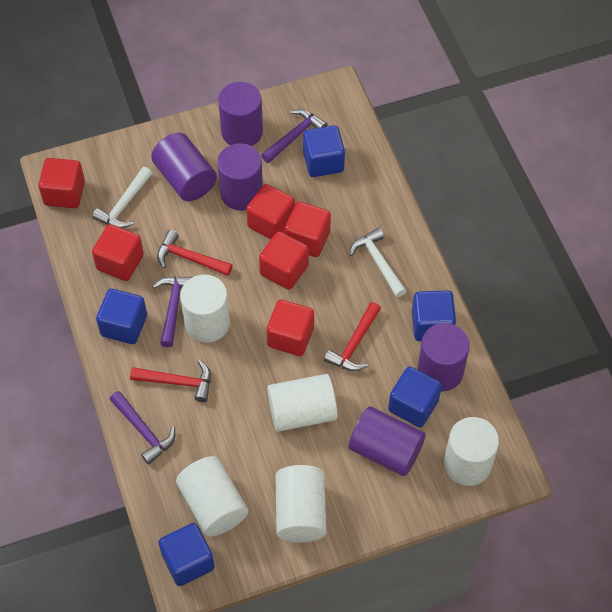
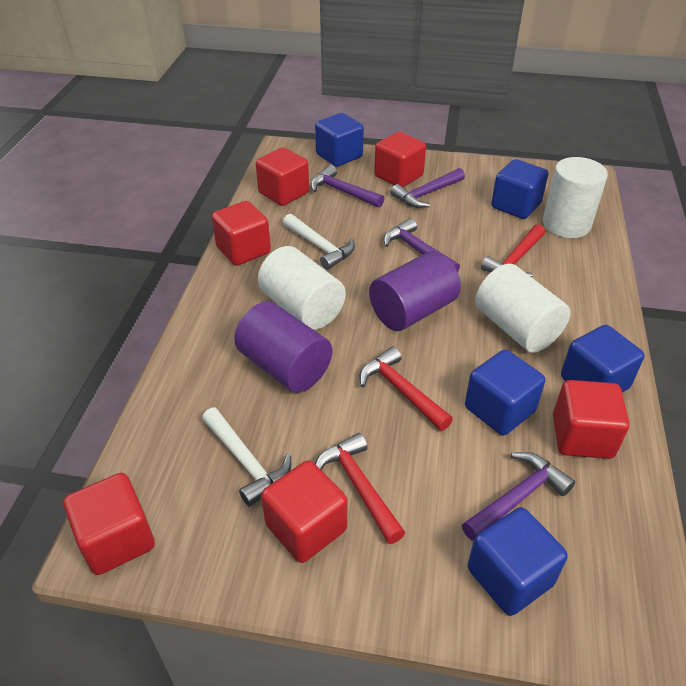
purple cylinder: [151,133,217,201] [217,143,263,211] [218,82,263,146] [349,406,425,476] [418,323,470,391] = 5 -> [234,301,332,393] [369,251,461,331] = 2
purple hammer: [110,391,175,465] [153,276,192,347] [261,109,327,163] = 3 -> [310,165,385,208] [384,218,460,272] [391,168,465,208] [462,452,575,541] = 4
white cylinder: [176,456,248,537] [180,274,230,343] [267,374,337,432] [275,465,326,543] [444,417,499,486] = 5 -> [258,246,346,330] [475,264,571,353] [543,157,608,238] = 3

